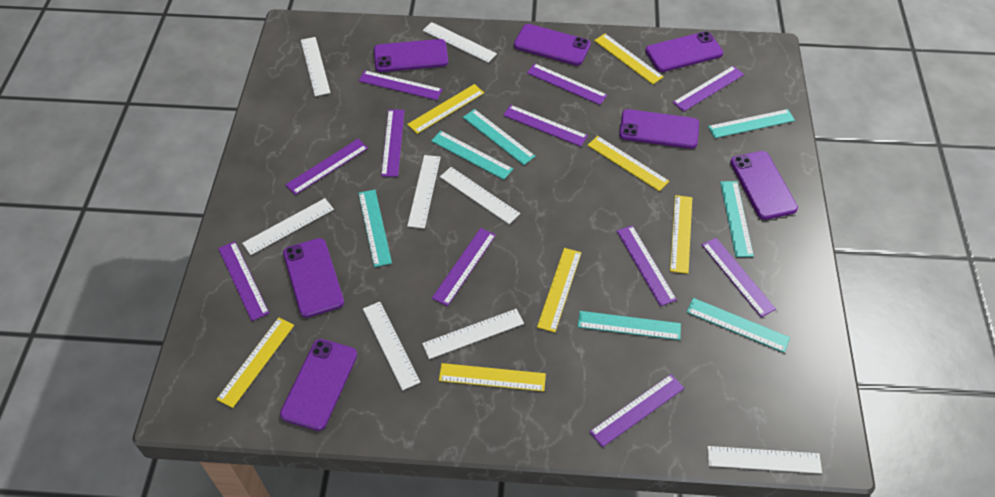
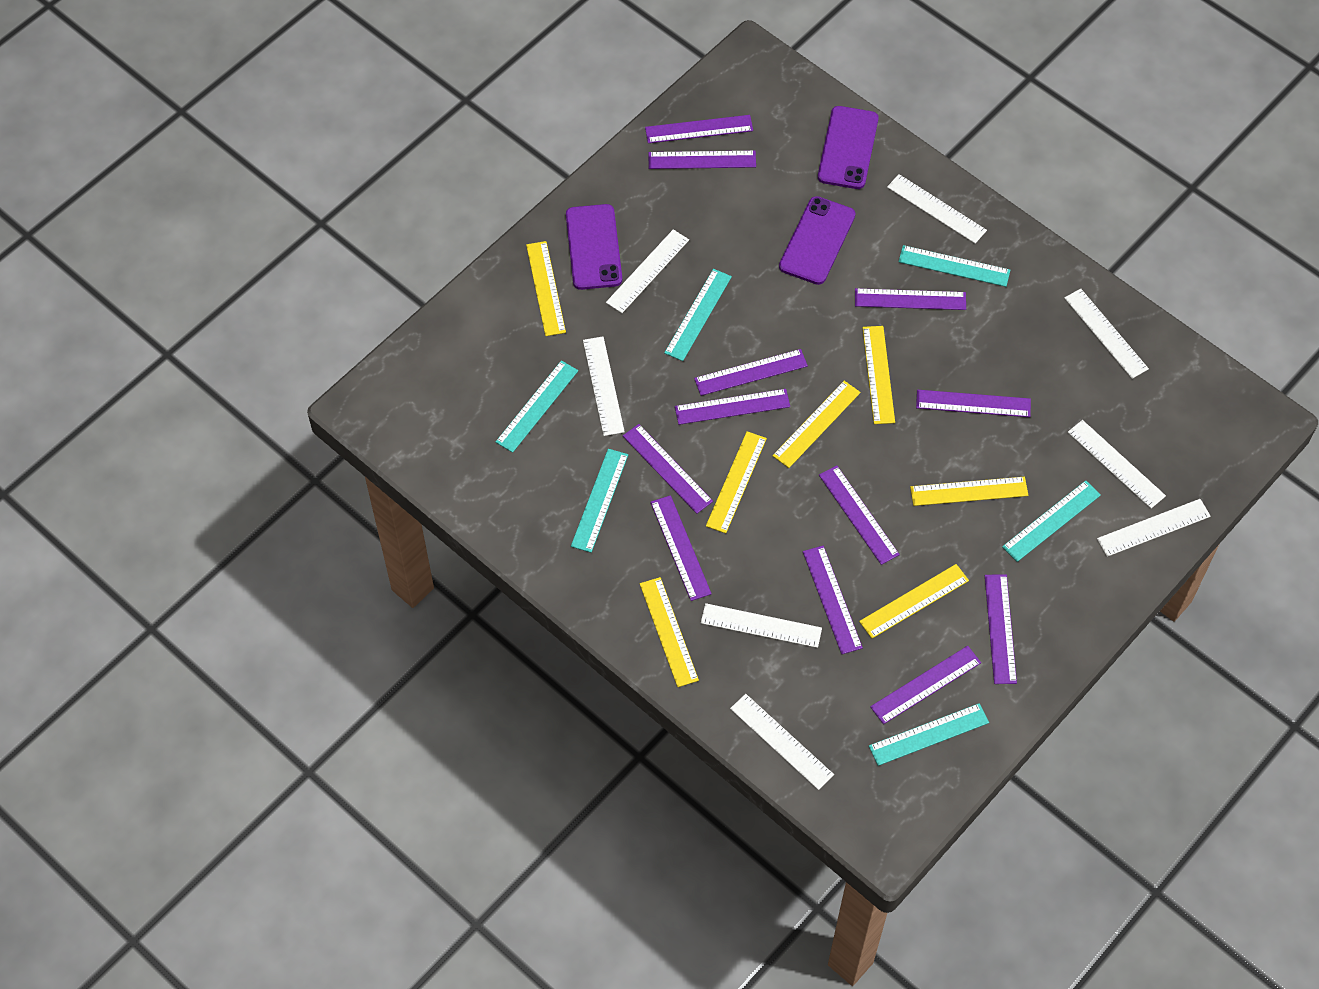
purple phone: [280,339,357,431] [283,238,344,318] [374,39,448,72] [514,24,591,66] [619,109,699,149] [645,31,723,72] [730,151,798,220] = 7 -> [566,204,622,290] [779,196,856,285] [818,106,879,189] = 3
purple ruler: [218,241,269,321] [285,139,368,195] [359,70,443,100] [381,110,405,177] [432,228,496,306] [503,105,588,147] [527,63,608,105] [590,374,684,447] [617,225,677,306] [673,66,744,112] [702,238,776,317] = 11 -> [623,424,713,514] [645,115,753,143] [648,150,756,169] [650,495,712,601] [675,389,790,425] [694,349,808,396] [803,546,863,654] [819,465,900,565] [855,288,966,310] [870,646,981,724] [916,390,1031,417] [985,574,1017,684] = 12
turquoise ruler: [358,190,392,267] [431,131,513,180] [463,109,535,165] [578,311,681,340] [687,298,790,353] [708,109,795,138] [720,181,754,257] = 7 -> [496,360,578,453] [571,449,628,553] [664,269,732,361] [869,703,989,766] [898,245,1010,287] [1002,480,1101,562] = 6

